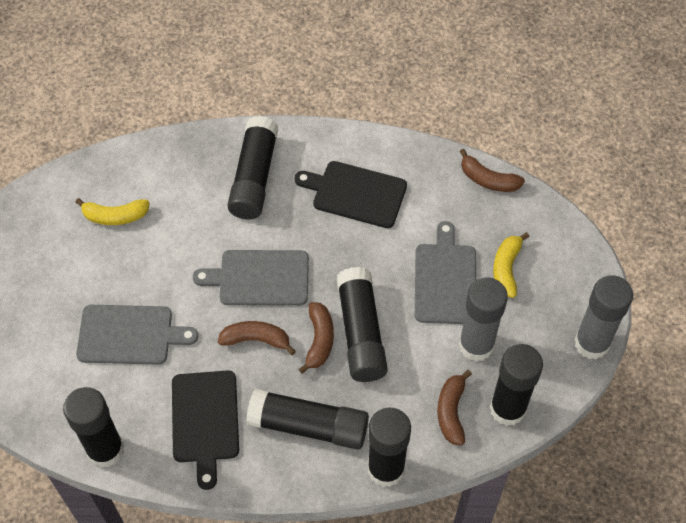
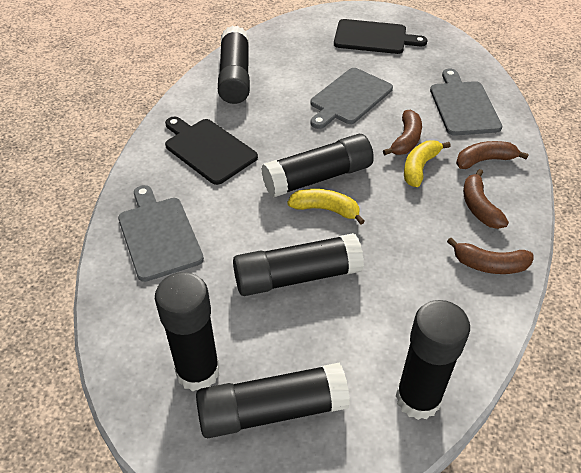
grey glue stick: [459,277,508,362] [574,275,633,360] = 2 -> none = 0

